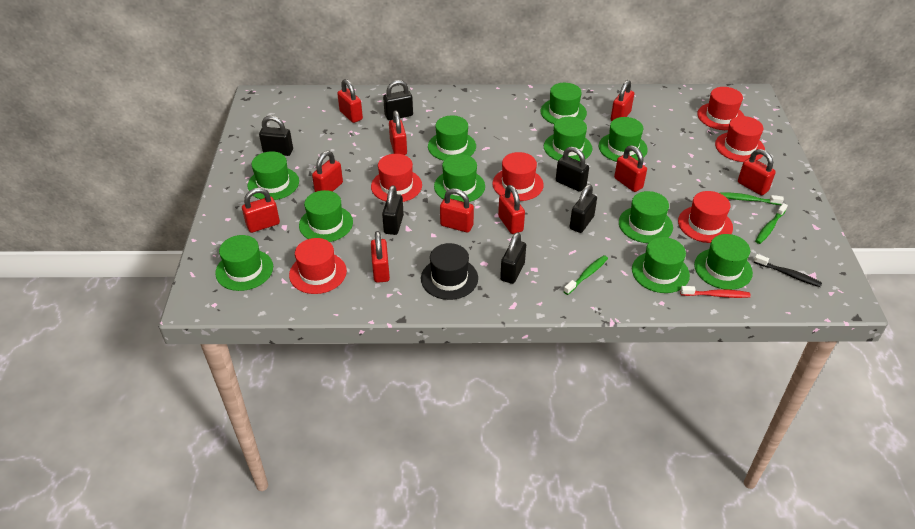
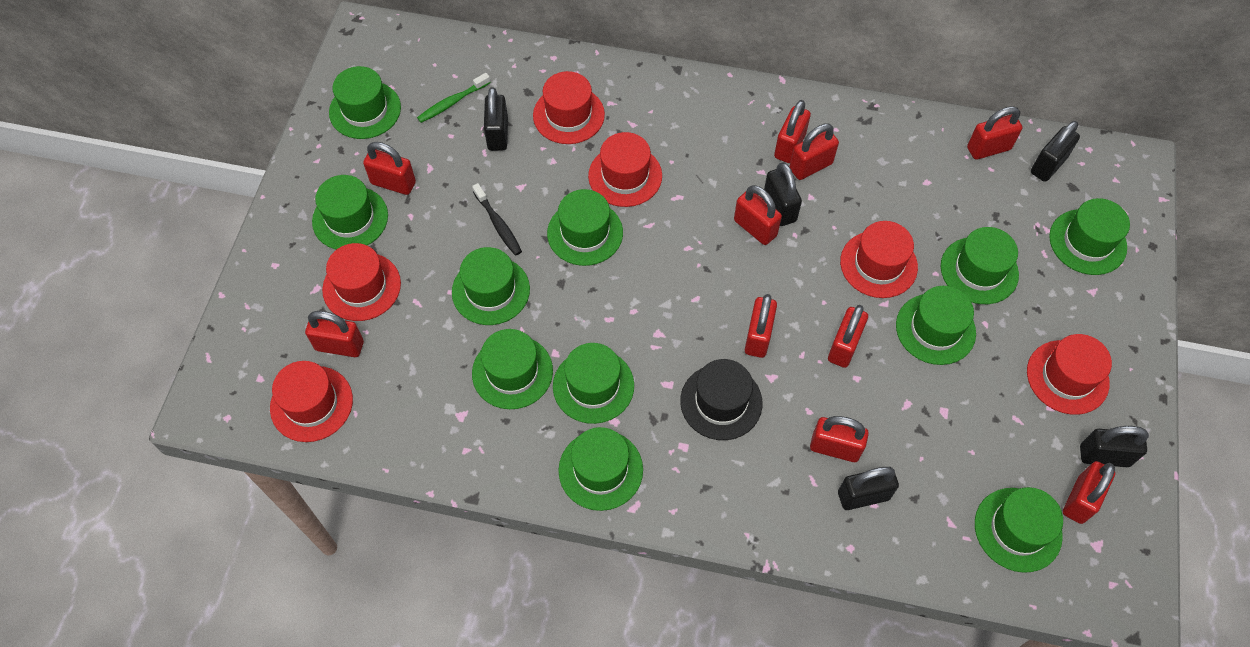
black padlock: [259,116,293,156] [382,185,404,235] [383,80,413,120] [500,232,526,284] [556,147,589,192] [570,184,597,233] = 6 -> [484,87,508,151] [764,162,802,226] [838,467,899,510] [1031,121,1080,182] [1080,426,1149,467] = 5
green toothbrush: [564,255,608,295] [719,192,784,205] [755,203,788,244] = 3 -> [417,73,491,123] = 1
red toothbrush: [680,286,751,298] = 1 -> none = 0

